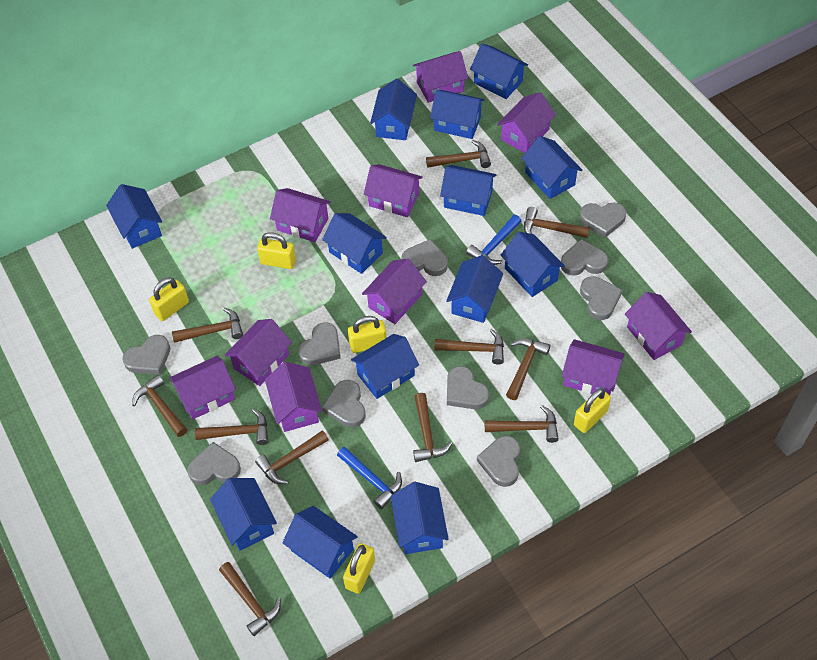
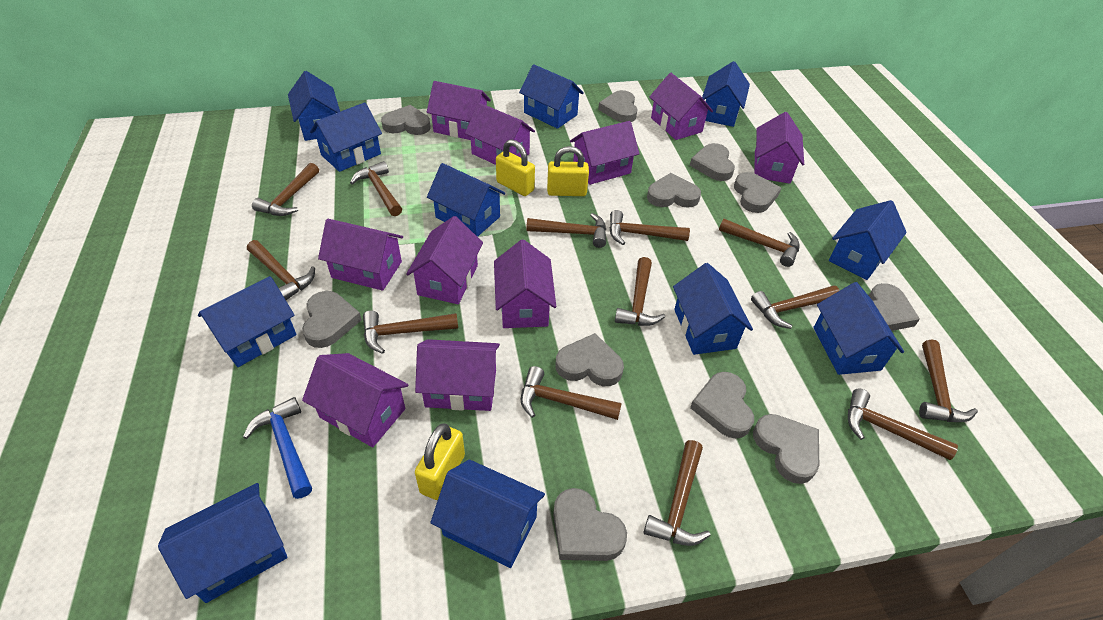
blue hammer: [337,447,402,509] [466,215,521,265] = 2 -> [243,397,312,499] = 1
blue house: [106,184,162,249] [210,478,277,551] [282,506,358,579] [322,213,387,274] [351,334,419,399] [370,79,417,140] [391,482,449,554] [430,90,485,139] [440,165,497,216] [446,255,503,323] [470,43,528,99] [500,232,565,297] [522,136,582,199] = 13 -> [158,483,287,603] [198,276,296,367] [288,71,340,141] [310,102,382,172] [427,163,505,237] [430,460,545,568] [519,64,584,129] [673,263,753,355] [702,61,750,127] [813,282,904,375] [829,200,907,280] = 11
brown hammer: [132,375,187,437] [172,307,243,343] [195,408,268,445] [219,562,281,636] [255,430,329,484] [413,393,452,462] [426,140,491,168] [434,329,504,365] [485,405,559,443] [506,338,551,400] [524,207,590,238] = 11 -> [247,240,315,300] [252,163,319,216] [350,161,402,216] [363,310,458,354] [521,366,622,420] [526,213,606,248] [609,210,690,245] [615,257,666,326] [643,440,711,546] [719,219,800,267] [751,285,840,329] [848,389,958,460] [919,339,978,422] = 13
grey heart: [122,335,170,375] [187,442,241,485] [298,323,341,365] [322,380,366,428] [402,239,448,276] [447,366,489,409] [477,436,520,487] [561,239,608,276] [580,202,626,238] [580,276,622,320] = 10 -> [302,291,362,348] [381,105,431,135] [553,488,627,561] [556,333,624,386] [598,90,638,122] [647,173,701,208] [690,143,735,181] [690,372,754,439] [734,172,781,213] [753,414,819,484] [869,283,920,331] = 11
yellow padlock: [149,277,189,321] [257,232,296,269] [343,543,375,594] [348,316,386,353] [574,388,611,433] = 5 -> [415,423,465,500] [496,139,535,196] [547,146,589,196] = 3

